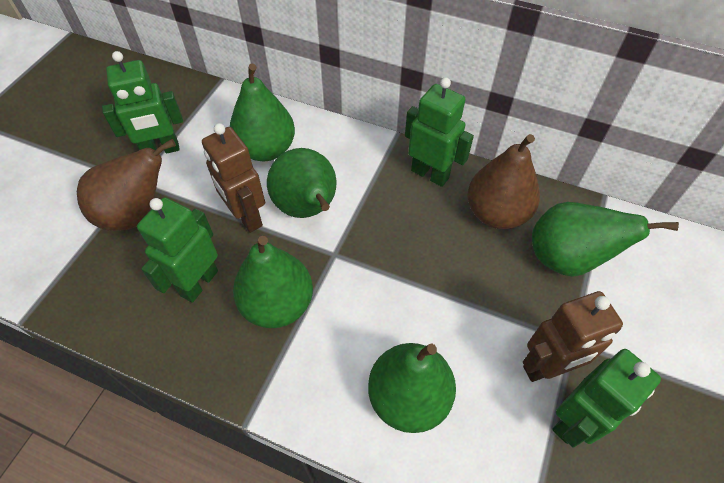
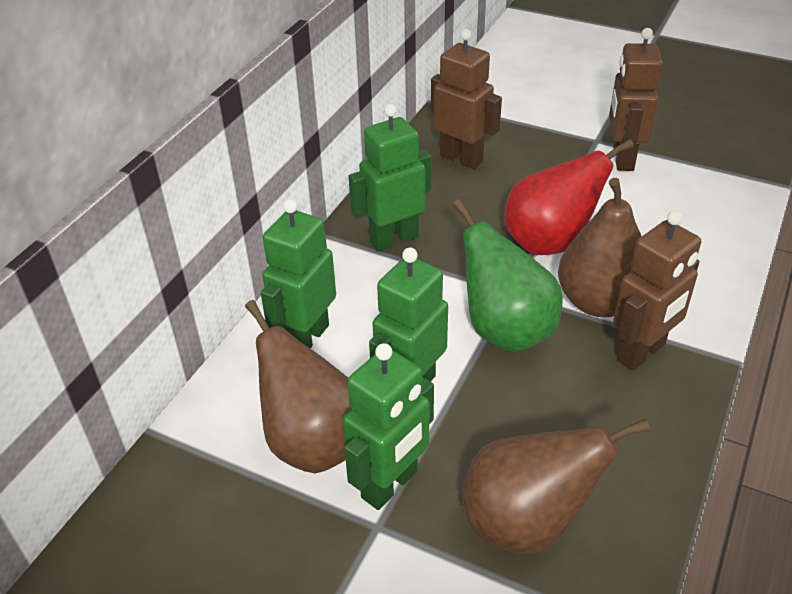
brown pear: [77,139,176,231] [467,134,540,229] = 2 -> [245,300,351,473] [462,419,650,553] [558,178,642,317] = 3
brown robot: [202,123,265,233] [523,291,623,382] = 2 -> [431,29,502,169] [609,28,663,171] [613,210,701,371] = 3
green pear: [230,64,295,161] [233,236,313,328] [267,148,336,218] [368,343,456,433] [532,202,679,276] = 5 -> [453,199,563,352] = 1
red pear: none = 0 -> [504,139,634,255] = 1

